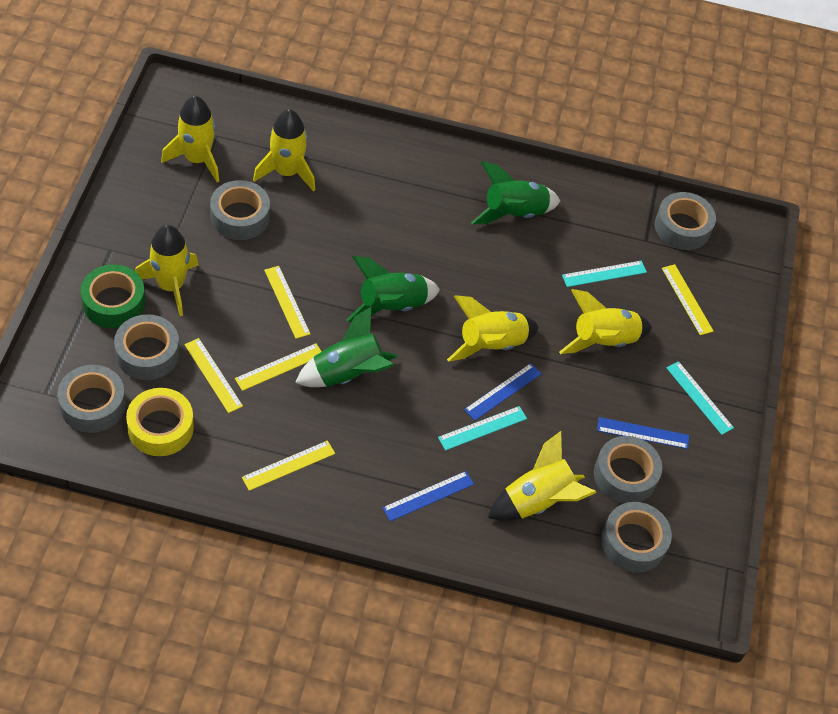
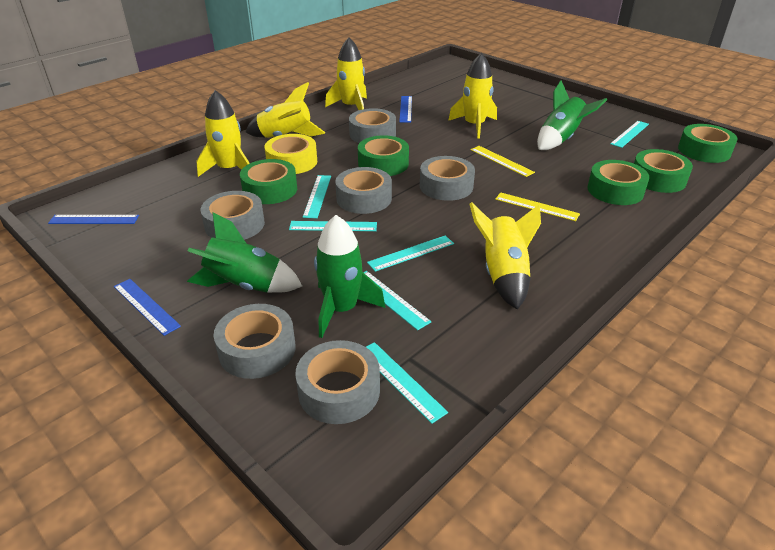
green tape: [81,265,145,328] = 1 -> [240,159,297,204] [358,135,409,176] [587,160,649,205] [634,149,693,193] [678,124,737,163] = 5
turquoise ruler: [438,406,527,451] [562,261,647,287] [666,361,734,435] = 3 -> [289,221,377,231] [303,175,331,218] [364,271,432,330] [366,342,448,424] [367,236,454,272] [610,121,649,148] = 6
yellow rocket: [135,225,199,316] [161,96,219,182] [253,109,315,192] [447,295,539,362] [488,431,597,521] [559,289,652,354] = 6 -> [197,90,250,177] [246,82,325,138] [325,37,367,110] [448,53,497,139] [469,202,541,310] = 5
yellow ruler: [184,338,243,413] [235,343,322,391] [242,440,335,491] [264,266,311,339] [662,264,714,335] = 5 -> [471,146,535,177] [495,192,580,221] = 2

